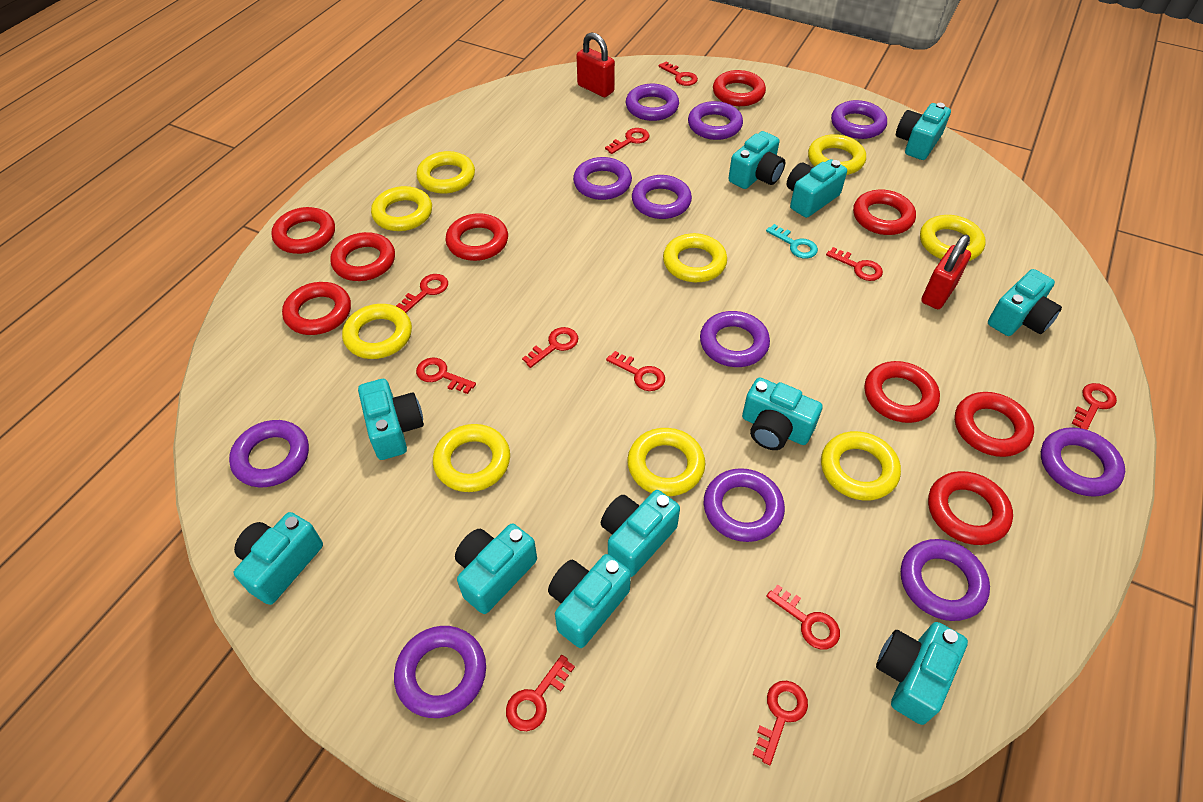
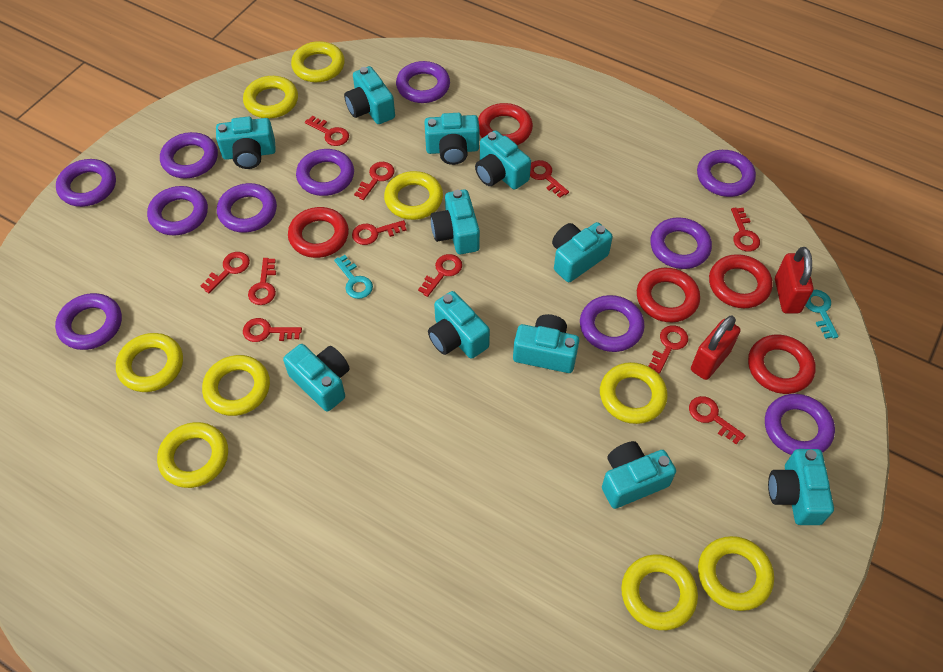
red ring: [271,207,335,254] [282,282,351,335] [330,232,395,281] [446,213,508,261] [713,70,766,106] [853,190,916,235] [865,361,940,423] [928,471,1013,545] [955,392,1034,457] = 9 -> [288,207,349,258] [478,103,533,145] [637,268,700,322] [709,254,773,308] [748,335,816,394] = 5
turquoise key: [766,224,818,259] = 1 -> [334,255,373,299] [805,290,839,339] = 2

